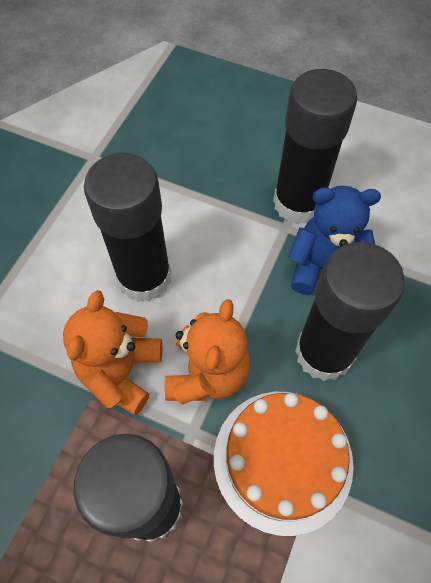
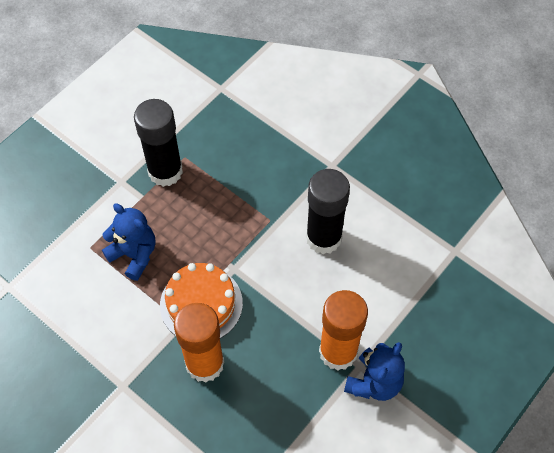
black glue stick: [73,434,184,542] [84,153,171,302] [273,69,358,224] [295,242,405,381] = 4 -> [134,99,183,187] [306,169,350,254] = 2
blue teddy bear: [288,186,381,294] = 1 -> [102,204,155,281] [344,342,405,401] = 2
orange glue stick: none = 0 -> [174,303,225,383] [319,290,368,371] = 2
orange teddy bear: [63,290,162,415] [165,299,250,404] = 2 -> none = 0

